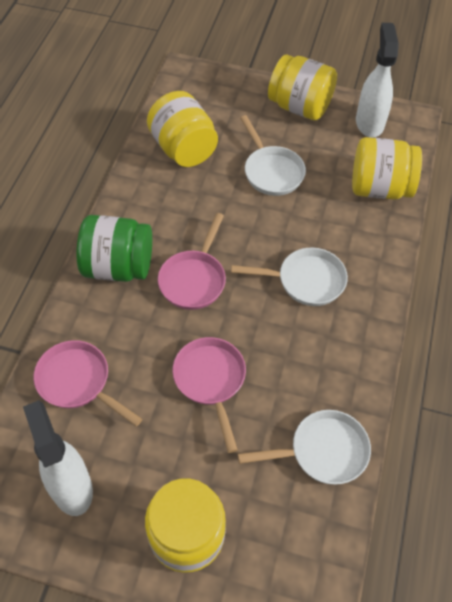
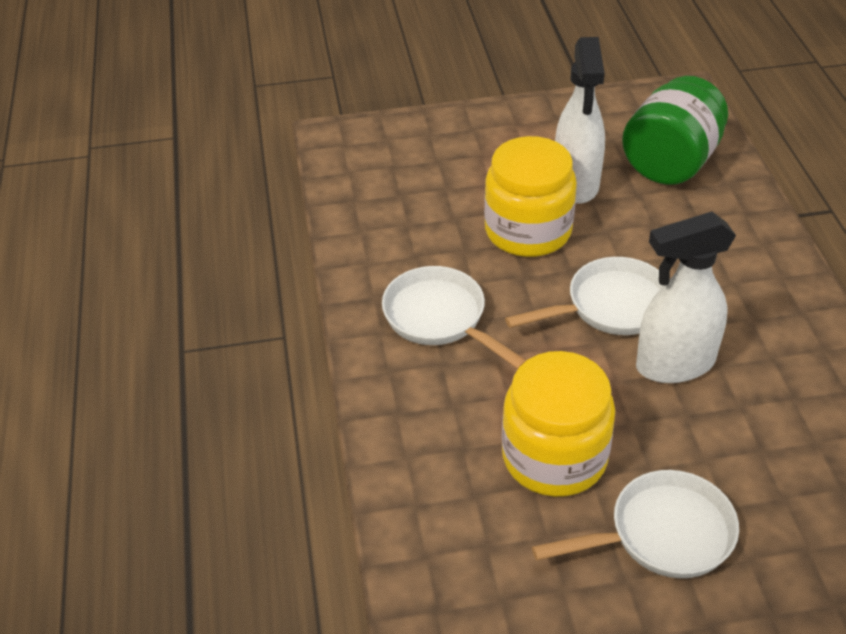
pink pan: [34,340,142,427] [158,213,226,310] [172,337,246,453] = 3 -> none = 0
yellow jar: [145,478,226,573] [147,91,218,167] [268,54,337,120] [352,137,422,200] = 4 -> [484,136,577,257] [502,351,615,497] = 2

